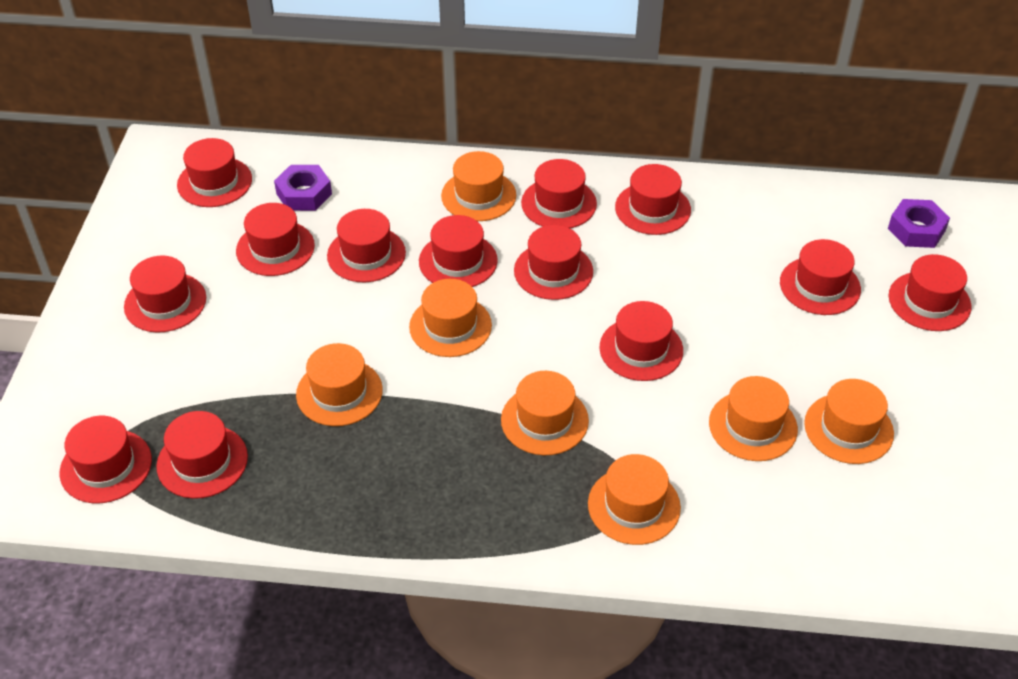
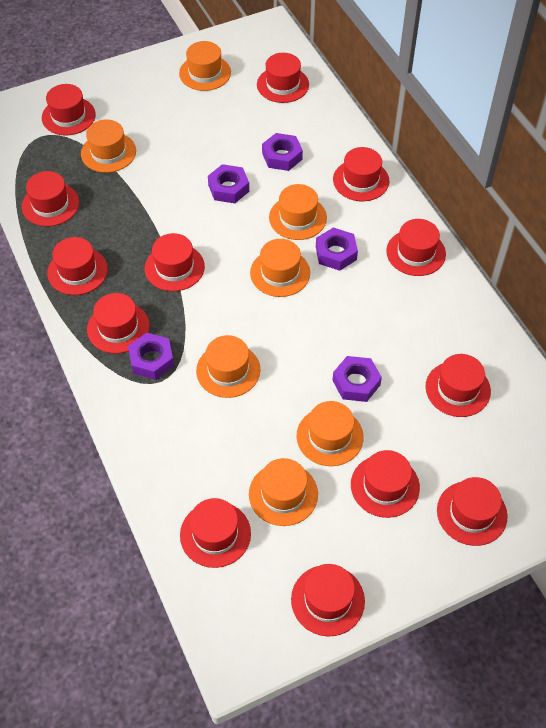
purple nut: [274,165,332,211] [888,199,950,248] = 2 -> [128,333,174,380] [208,164,249,203] [262,133,303,171] [316,228,358,271] [332,356,382,402] = 5

